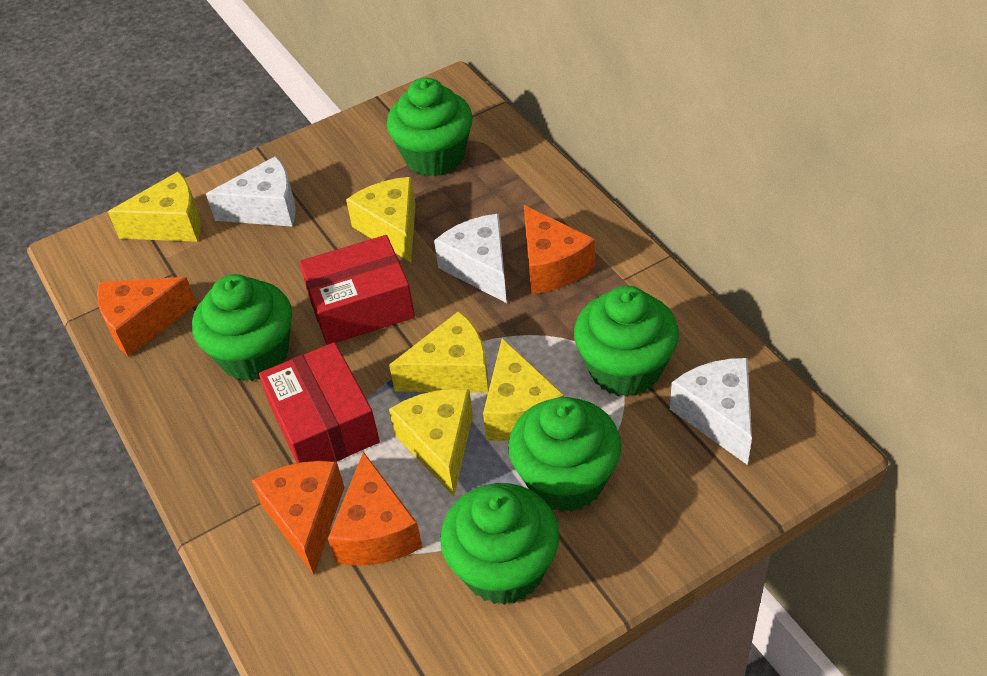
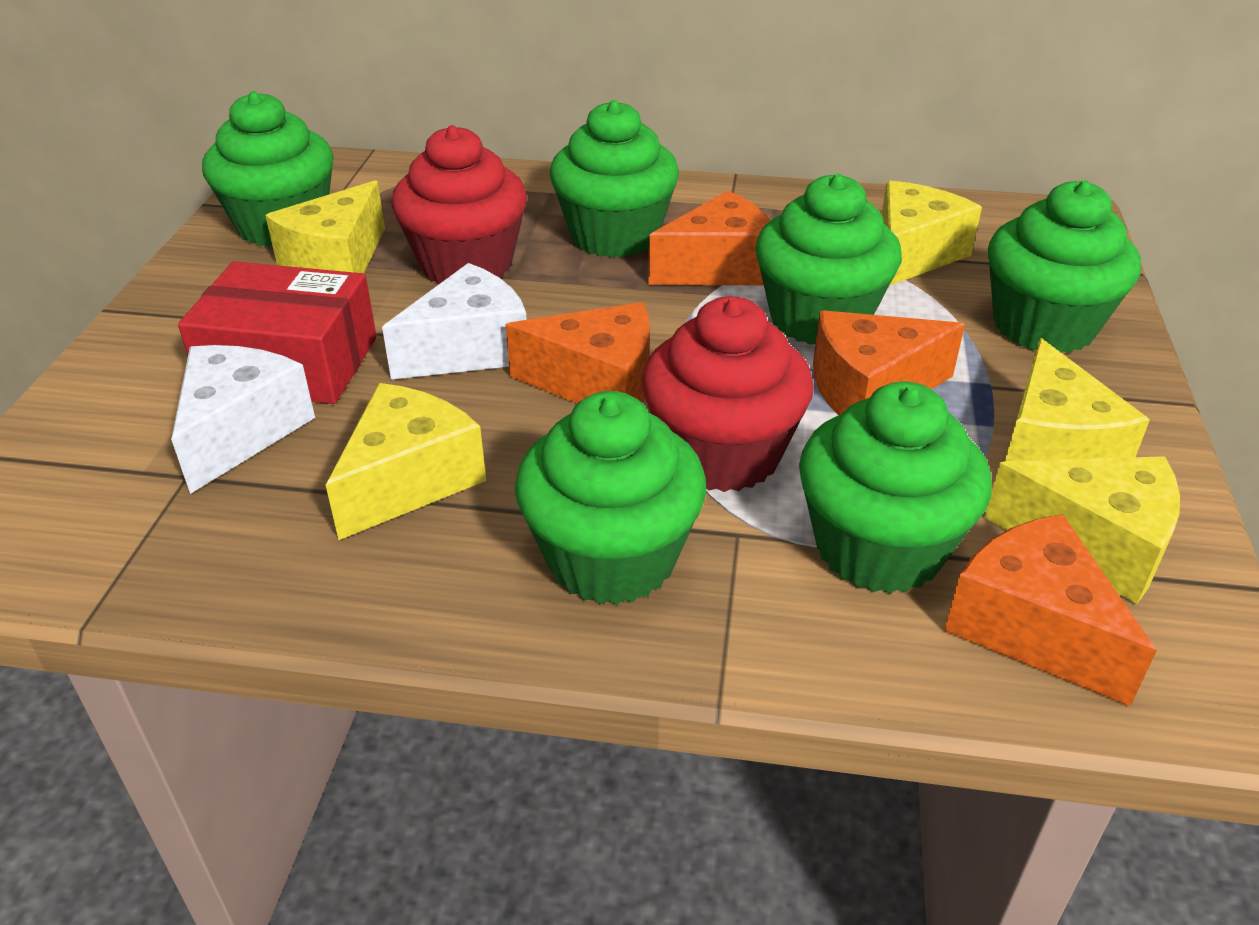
green cupcake: [192,274,292,381] [387,78,473,177] [440,483,559,605] [508,397,622,512] [574,286,679,397] = 5 -> [202,91,334,247] [515,391,706,605] [550,100,679,258] [755,174,902,345] [799,381,992,594] [988,180,1141,353] = 6
red box: [259,342,380,463] [299,235,415,345] = 2 -> [178,261,377,404] = 1
red cupcake: none = 0 -> [391,125,527,284] [642,296,814,492] = 2
white cheese: [206,156,296,227] [434,214,507,303] [670,358,752,465] = 3 -> [171,345,315,494] [382,263,527,380] = 2

